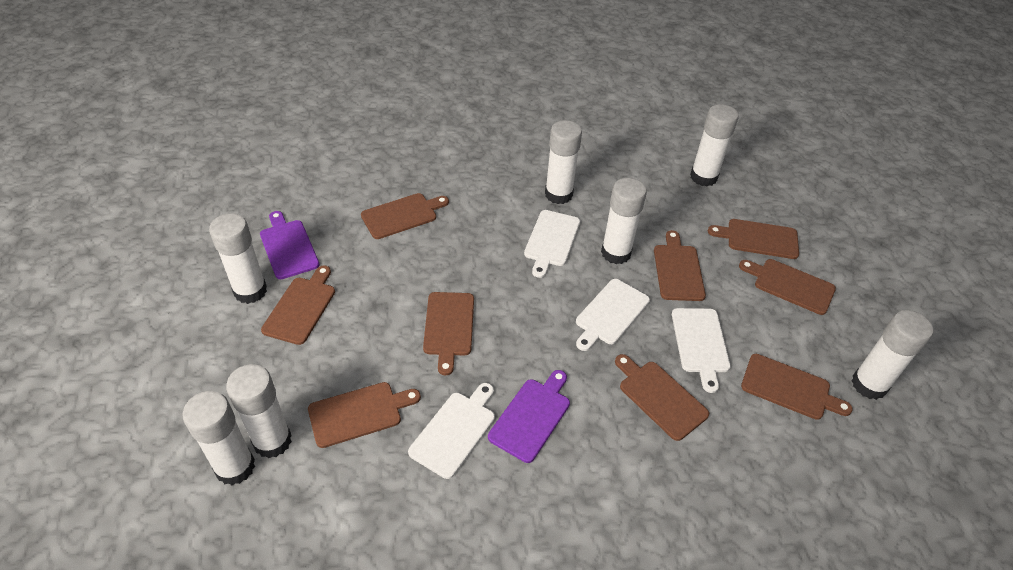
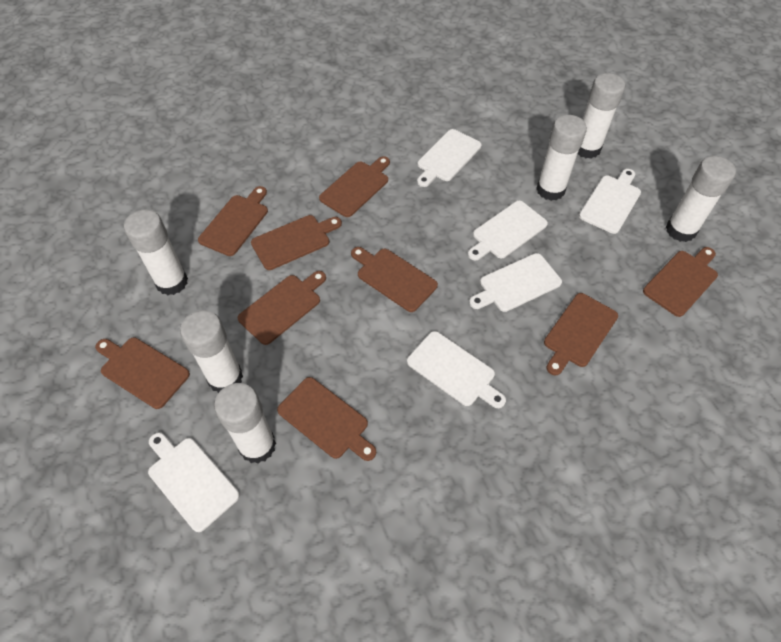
purple cutting board: [260,211,319,279] [488,370,570,463] = 2 -> none = 0
white cutting board: [408,383,495,479] [524,210,580,278] [576,279,650,351] [672,308,731,393] = 4 -> [148,432,240,532] [407,331,506,408] [417,129,481,187] [468,201,548,260] [469,253,562,312] [579,169,641,234] = 6
white glue stick: [183,391,255,485] [209,213,267,304] [226,364,292,458] [545,120,582,204] [601,178,647,264] [690,104,739,187] [852,310,933,400] = 7 -> [124,209,188,295] [180,310,243,393] [214,383,276,463] [536,115,587,201] [578,73,625,159] [666,156,736,242] = 6

